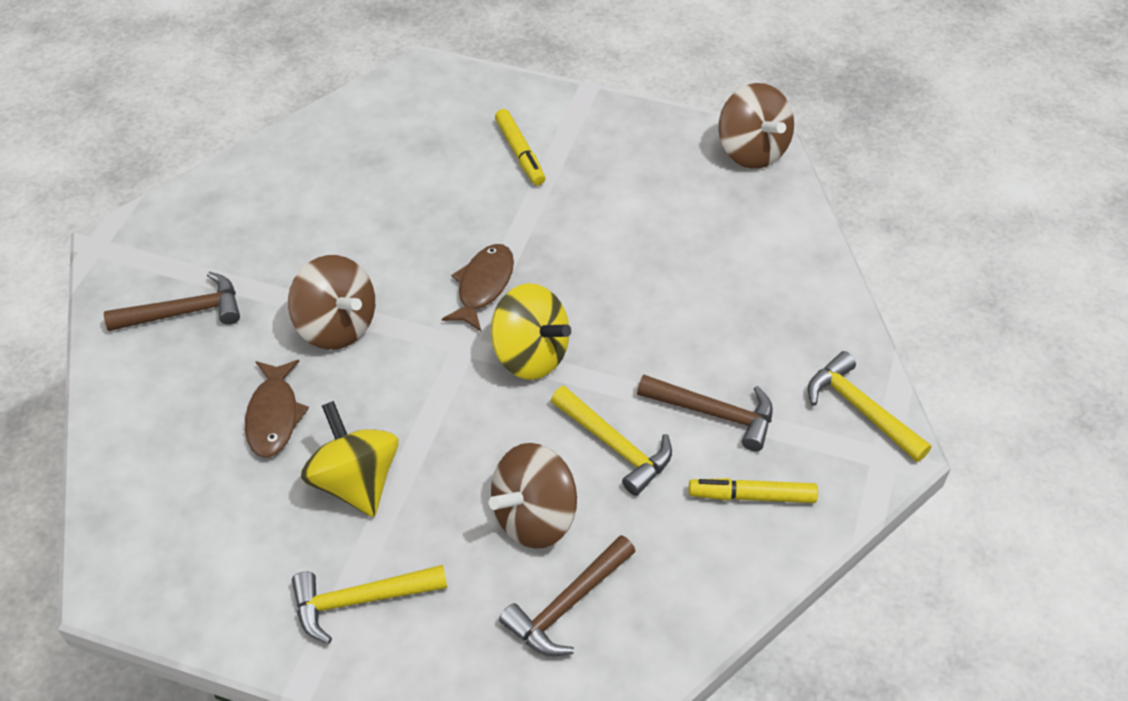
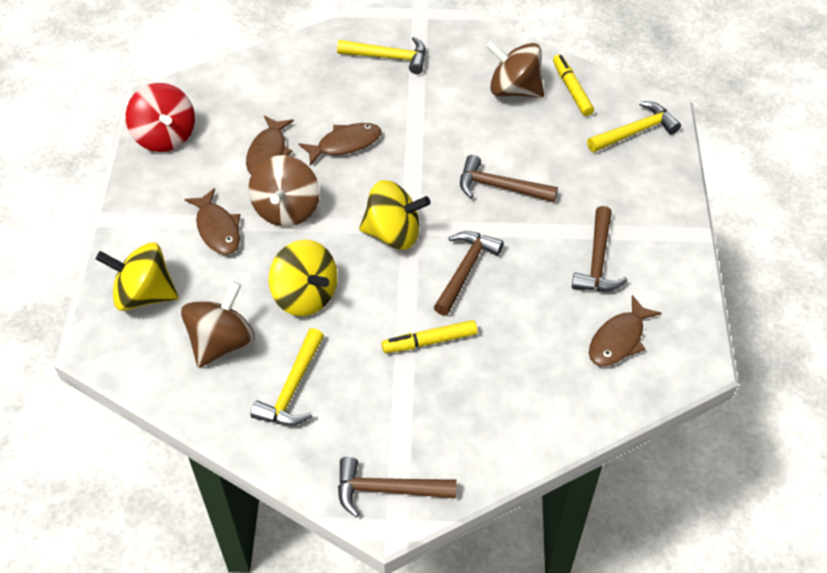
brown fish: [245,360,309,458] [442,244,514,331] = 2 -> [184,188,240,255] [246,115,294,175] [299,123,382,165] [589,295,662,366] = 4
brown hammer: [104,271,240,331] [499,535,636,657] [637,375,773,451] = 3 -> [338,457,457,517] [434,231,503,316] [460,155,558,202] [572,206,628,291] = 4
red spinning top: none = 0 -> [126,83,195,152] = 1
yellow spinning top: [301,401,399,517] [491,283,571,380] = 2 -> [96,242,178,311] [269,240,338,316] [359,180,431,250] = 3

